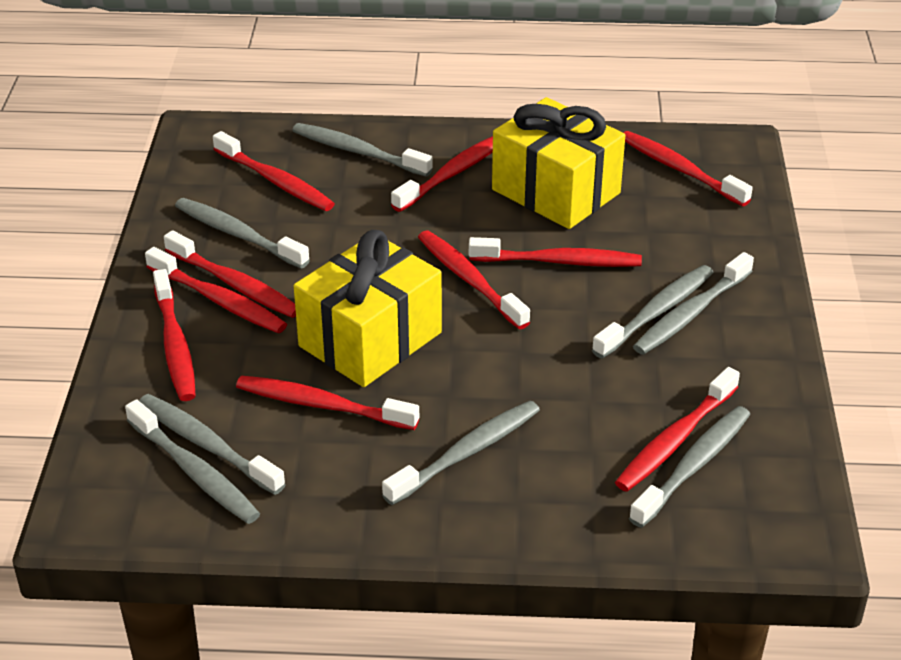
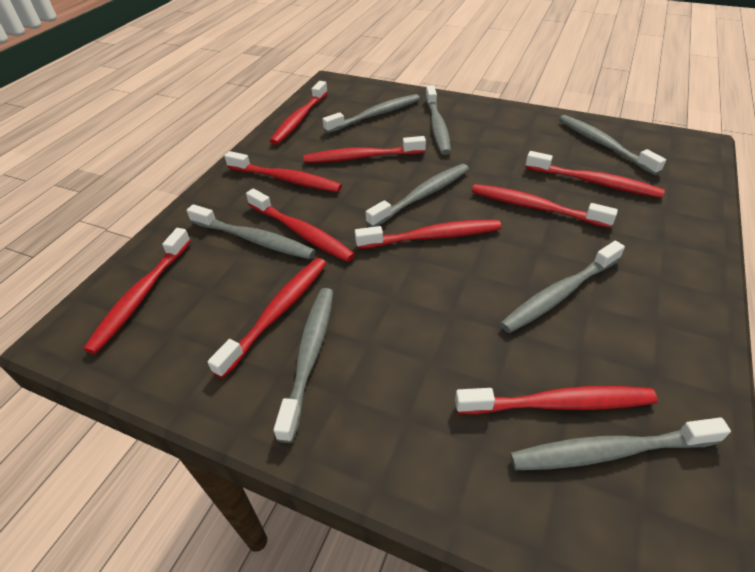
yellow gift: [294,230,442,387] [492,97,625,229] = 2 -> none = 0

